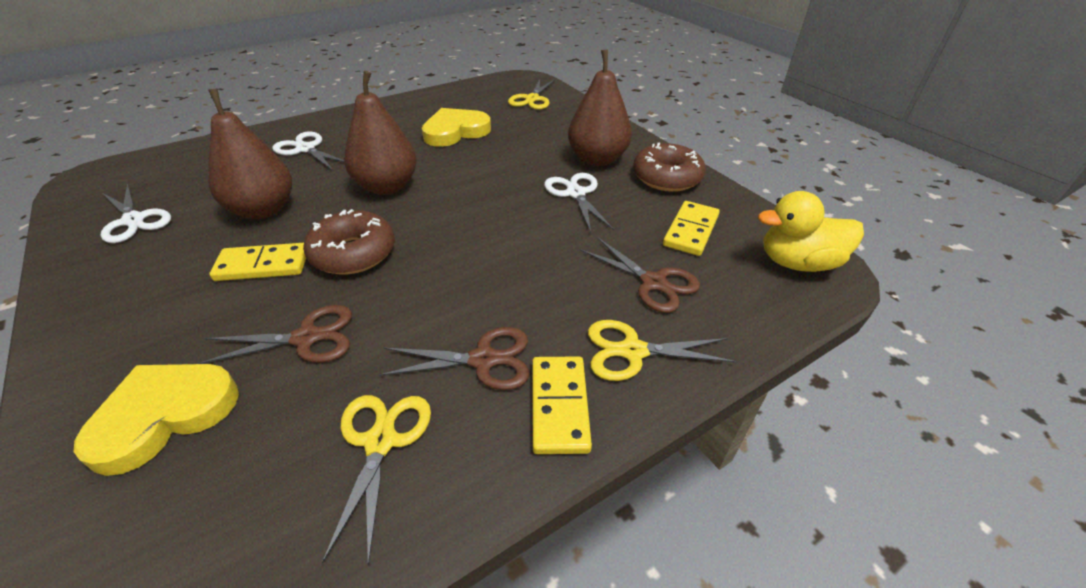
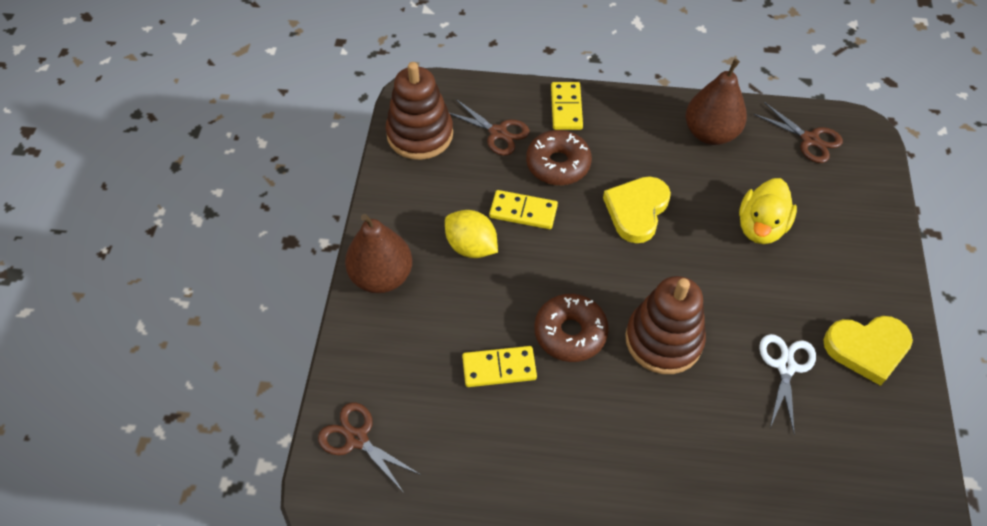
brown pear: [208,89,292,219] [344,71,417,195] [568,49,632,166] = 3 -> [345,214,412,293] [686,59,747,145] = 2
brown stacking toy: none = 0 -> [386,62,453,160] [625,276,706,374] = 2
white scissors: [101,184,171,243] [272,132,344,171] [544,173,614,233] = 3 -> [759,334,816,432] = 1
yellow lemon: none = 0 -> [445,210,498,258] = 1
yellow scissors: [322,395,431,565] [508,79,555,110] [588,320,737,381] = 3 -> none = 0

